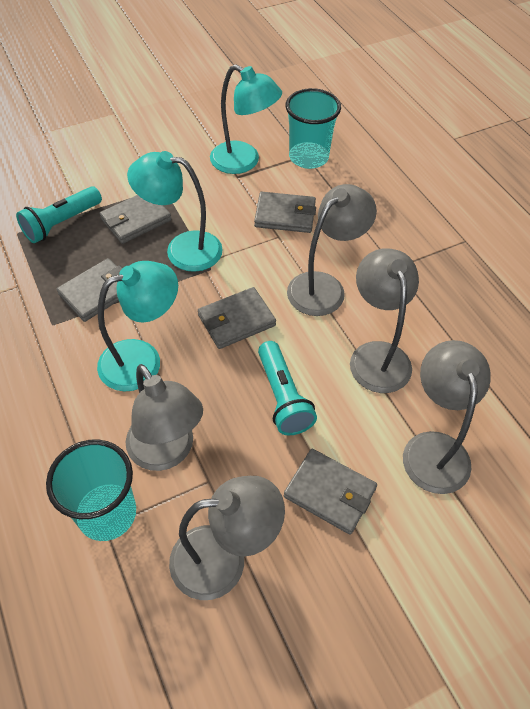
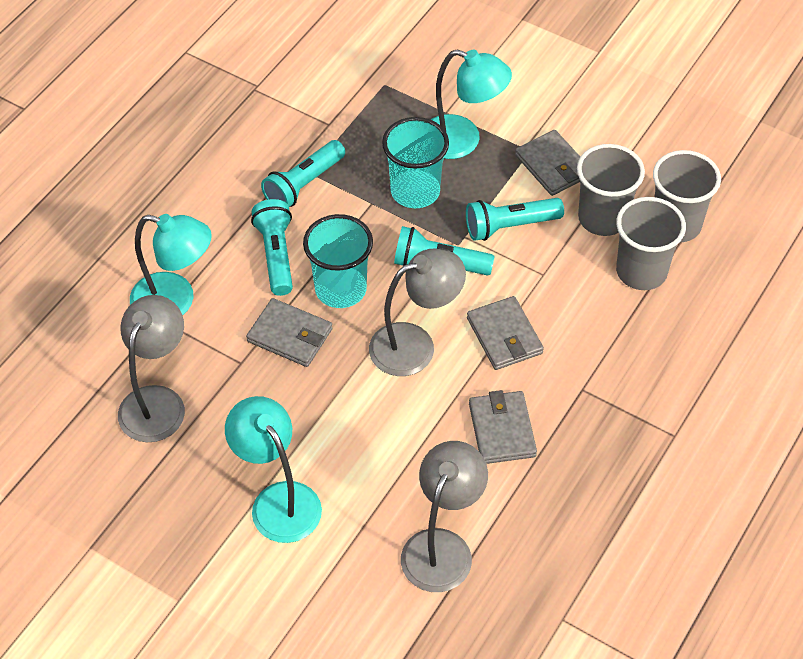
grey cup: none = 0 -> [577,144,645,236] [616,197,686,290] [653,150,721,242] = 3
grey lamp: [126,364,203,471] [169,476,285,600] [287,184,377,316] [350,249,419,393] [403,340,491,494] = 5 -> [118,295,185,442] [369,248,466,376] [401,441,488,592] = 3
grey wallet: [57,258,122,322] [99,195,171,244] [198,287,276,349] [254,192,316,233] [284,449,377,535] = 5 -> [246,298,332,367] [467,296,544,370] [469,390,537,464] [515,130,580,196] = 4
turquoise flashlight: [16,186,102,243] [258,341,317,435] = 2 -> [251,199,293,296] [261,140,345,207] [394,226,495,276] [466,198,564,241] = 4

